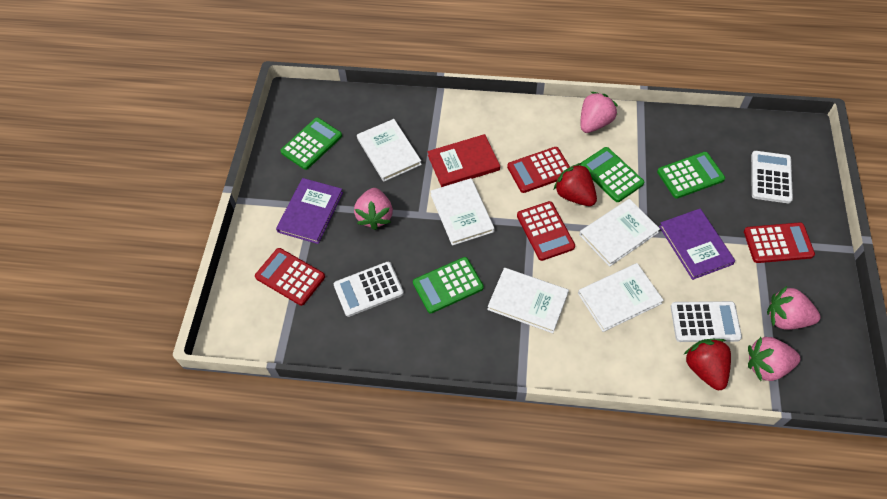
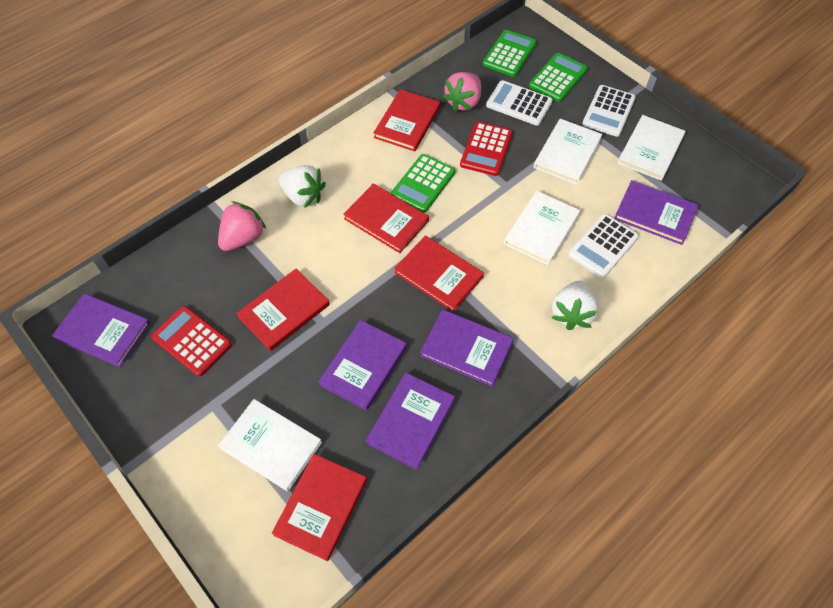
green calculator: [280,118,342,170] [413,257,484,313] [580,147,644,202] [657,152,725,198] = 4 -> [391,154,456,213] [483,30,537,77] [529,53,588,102] = 3
pink strawberry: [354,188,393,230] [581,92,618,133] [748,337,801,381] [767,286,820,330] = 4 -> [218,201,266,251] [443,72,481,112] = 2
purple book: [276,178,343,244] [659,209,735,280] = 2 -> [52,293,151,367] [318,320,407,410] [366,373,455,470] [420,309,514,387] [614,180,699,245] = 5
red book: [427,134,500,187] = 1 -> [236,269,330,351] [272,454,367,561] [343,184,429,253] [373,89,440,151] [394,236,484,312] = 5
red calculator: [255,248,325,306] [507,147,570,193] [517,201,575,261] [744,222,815,263] = 4 -> [151,306,232,377] [460,122,513,176] = 2
red strawberry: [554,163,597,206] [684,339,731,390] = 2 -> none = 0
white book: [357,119,422,182] [430,178,495,246] [487,268,569,333] [578,263,664,332] [579,199,660,267] = 5 -> [218,399,322,491] [504,191,580,265] [534,119,602,185] [618,115,685,181] = 4
white strawberry: none = 0 -> [279,165,326,208] [551,281,599,330] = 2

